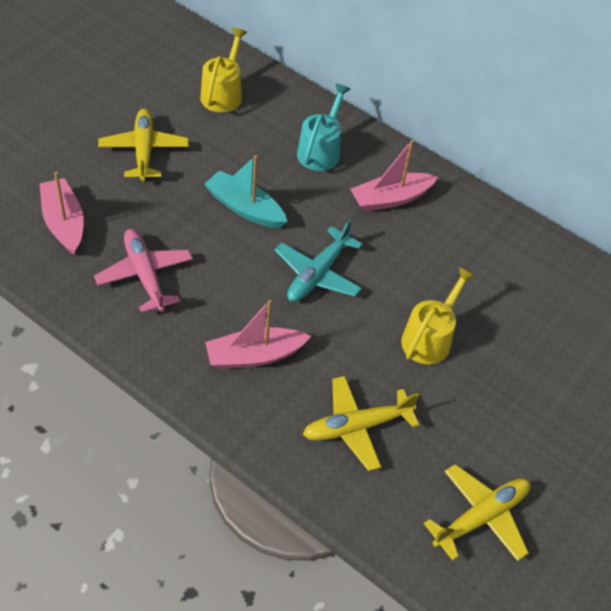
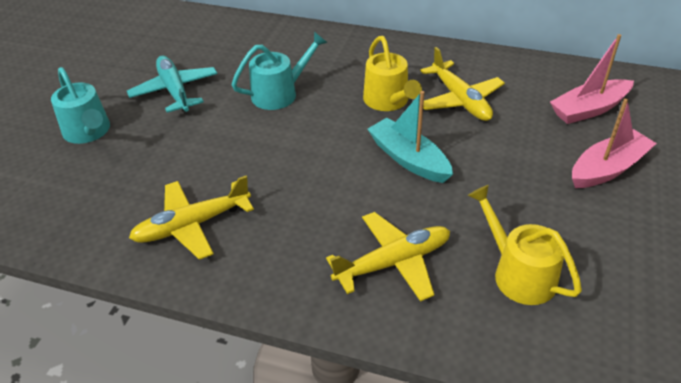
pink boat: [40,172,84,255] [205,300,311,369] [350,140,438,212] = 3 -> [550,34,634,124] [572,98,657,188] = 2
pink plane: [94,229,193,313] = 1 -> none = 0
turquoise watering can: [297,83,351,171] = 1 -> [51,67,110,144] [231,32,328,110] = 2

